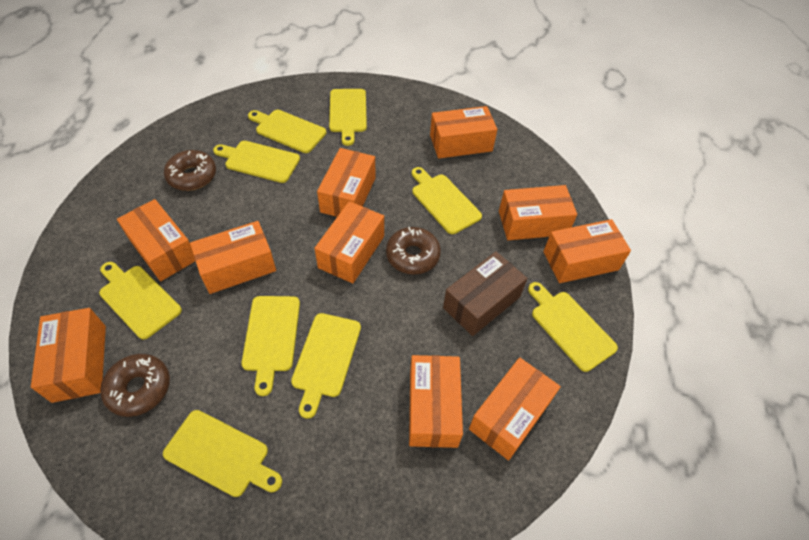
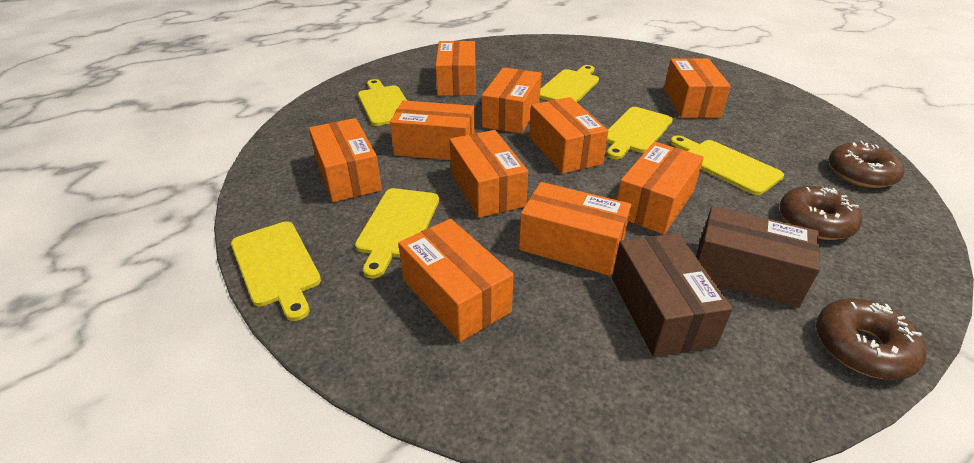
brown box: [443,252,527,336] = 1 -> [612,233,733,357] [696,206,820,308] = 2
yellow cutting board: [99,262,182,340] [163,410,282,497] [213,141,300,183] [241,296,300,396] [248,110,326,153] [291,313,361,419] [329,89,367,146] [412,167,482,234] [528,282,618,372] = 9 -> [231,221,321,321] [355,188,439,278] [358,79,407,126] [540,65,599,102] [607,107,673,159] [670,136,784,195] = 6

